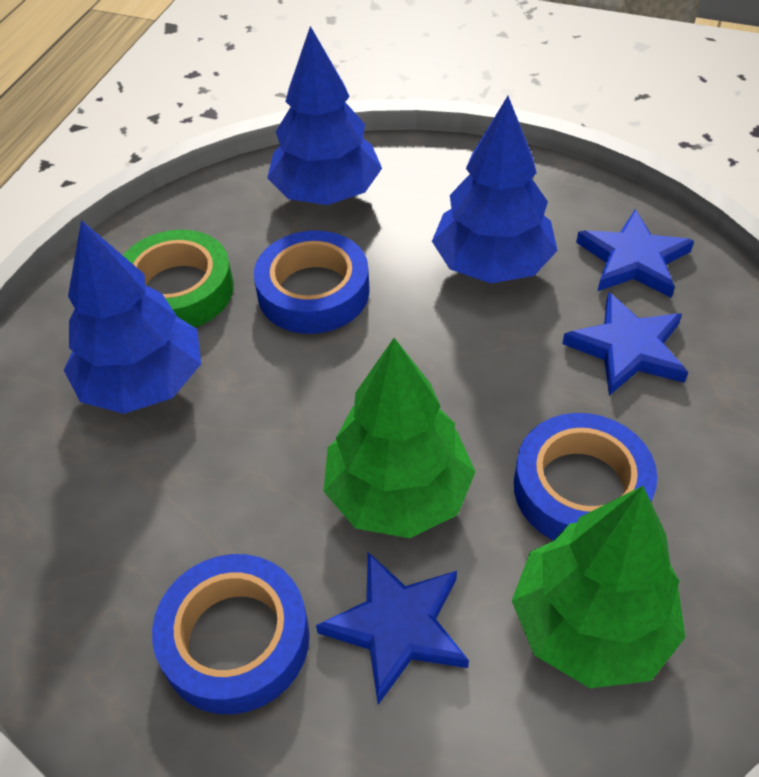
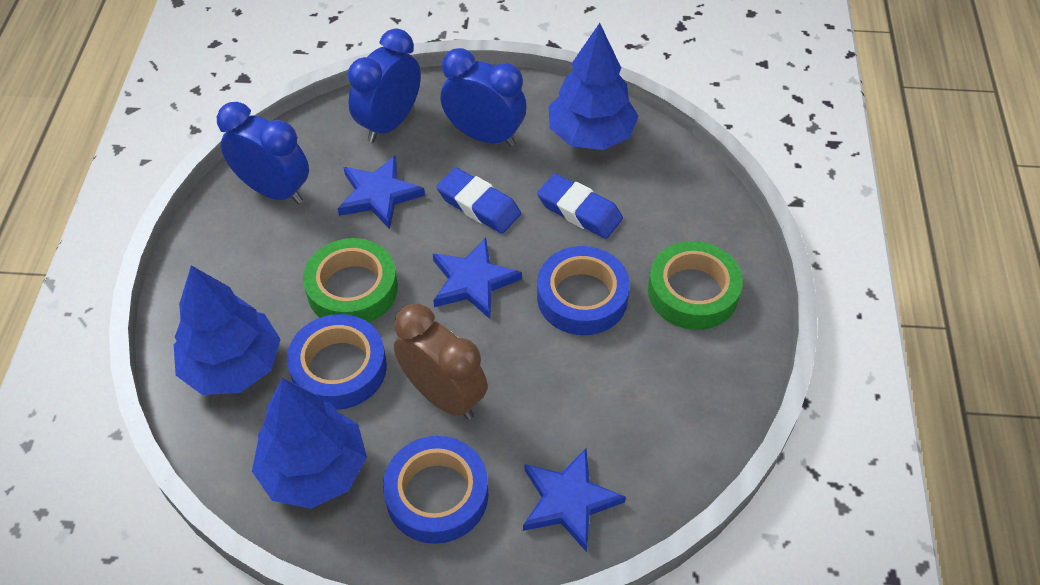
blue clock: none = 0 -> [217,102,309,204] [348,28,421,143] [440,48,526,147] = 3
blue eraser: none = 0 -> [437,168,521,234] [537,174,623,239] = 2
brown clock: none = 0 -> [394,304,488,420] = 1
green tape: [123,230,234,327] = 1 -> [303,238,398,323] [648,241,743,330] = 2
green tree: [323,338,476,538] [512,486,685,688] = 2 -> none = 0

